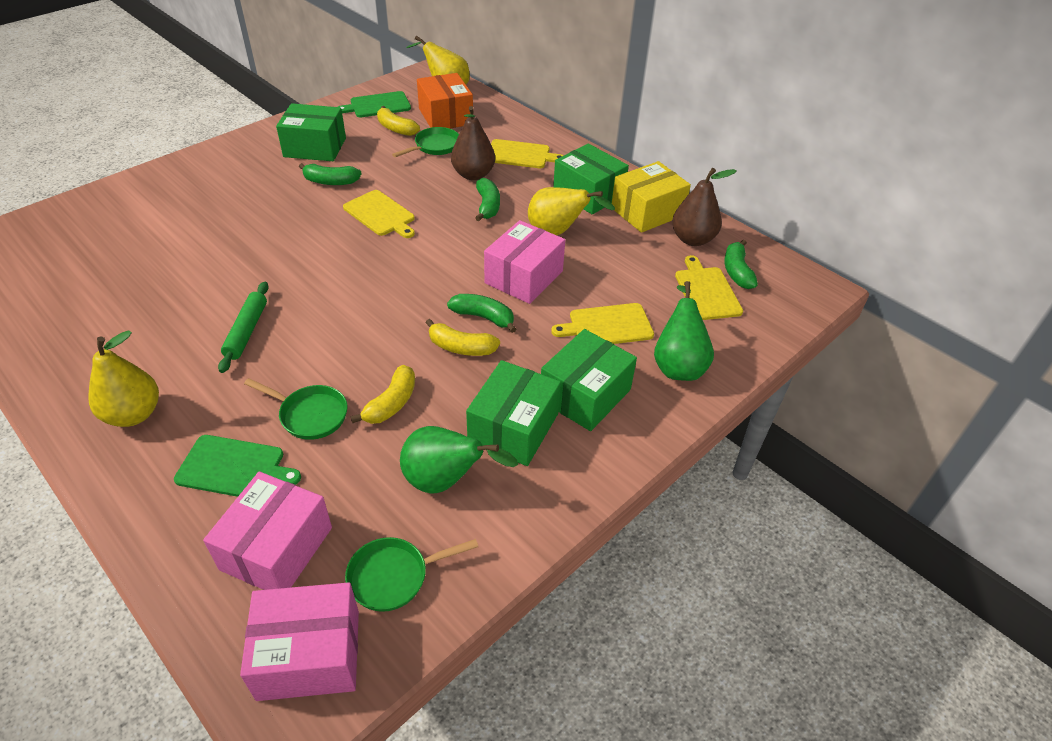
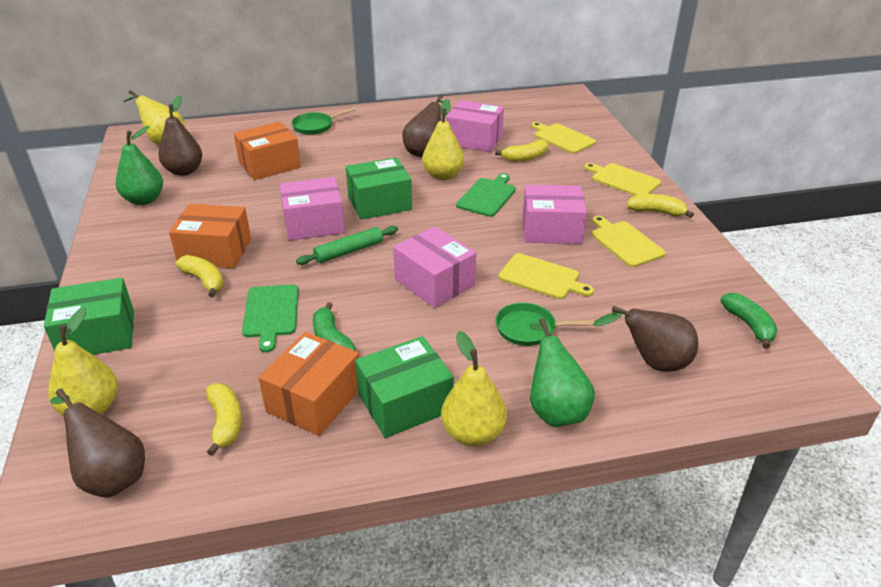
brown pear: [451,106,495,180] [672,168,737,246] = 2 -> [50,389,145,498] [158,96,202,176] [402,94,443,157] [593,306,698,372] = 4
green banana: [299,163,362,185] [447,294,516,333] [475,178,500,221] [724,240,758,289] = 4 -> [313,302,356,351] [720,293,778,349] = 2
green box: [276,103,346,161] [466,360,561,466] [541,329,637,431] [553,143,629,214] = 4 -> [44,278,134,355] [346,157,412,220] [355,336,454,438] = 3
green pan: [244,378,347,440] [345,537,478,612] [392,127,459,157] = 3 -> [292,107,357,135] [495,302,596,346] = 2
orange box: [417,73,473,129] = 1 -> [169,204,251,268] [234,122,301,180] [258,332,359,436] = 3
pink box: [203,472,332,590] [240,582,359,701] [484,220,565,304] = 3 -> [280,177,345,241] [393,226,477,308] [446,100,504,152] [522,185,587,244] = 4
yellow banana: [351,365,415,424] [377,106,420,136] [425,319,500,356] = 3 -> [176,255,224,297] [206,383,242,456] [495,140,549,162] [627,194,694,218] = 4
yellow box: [612,161,691,233] = 1 -> none = 0
yellow pear: [88,330,159,427] [406,36,470,84] [528,187,615,235] = 3 -> [48,307,118,416] [123,90,185,145] [422,99,464,180] [441,331,507,446] = 4

